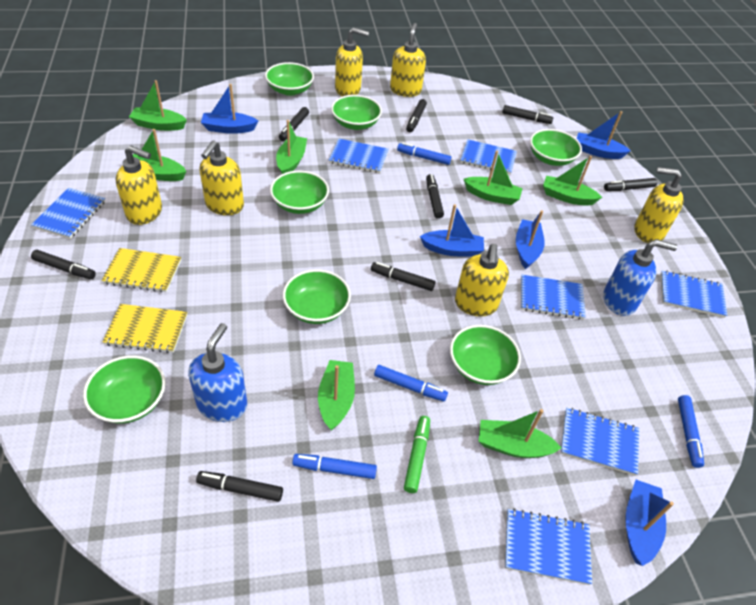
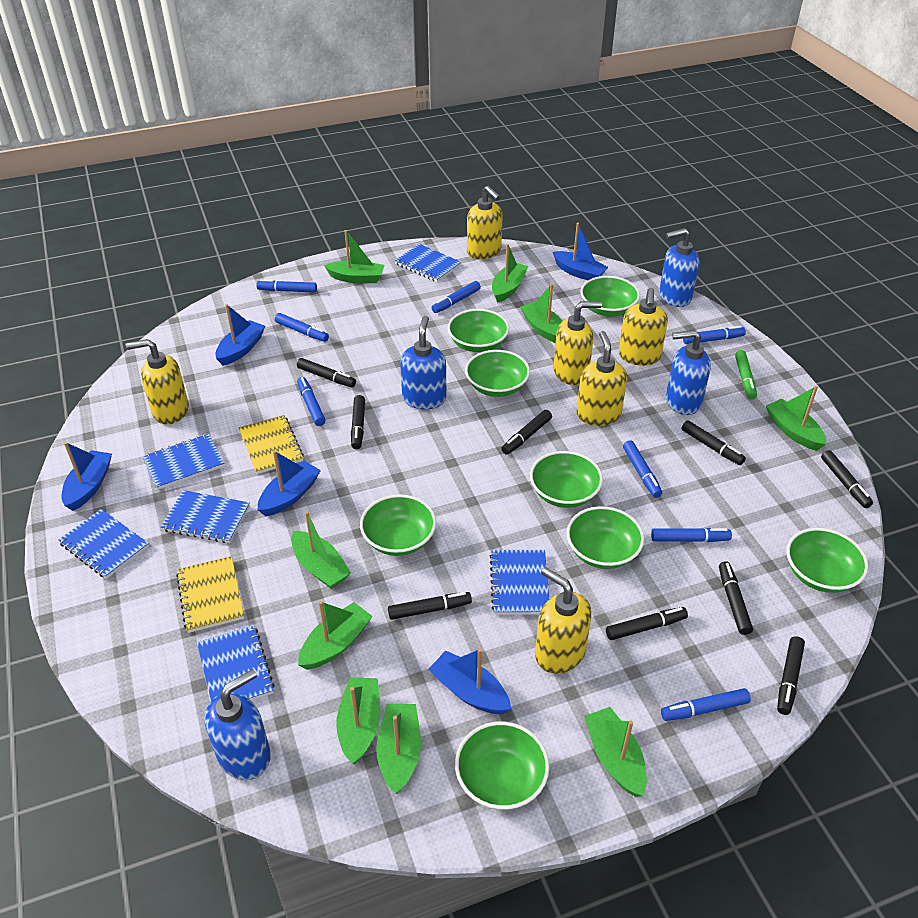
black marker: [31,250,96,279] [196,471,283,502] [279,107,309,141] [371,262,435,291] [406,99,427,132] [426,174,444,219] [502,105,553,124] [604,178,658,191] = 8 -> [297,358,356,387] [351,395,365,449] [388,592,472,620] [501,410,552,455] [606,607,688,640] [682,420,746,465] [719,561,753,635] [777,636,805,715] [821,450,873,508] = 9
blue marker: [292,454,377,479] [374,365,448,402] [397,142,451,165] [678,395,704,468] = 4 -> [257,279,317,293] [275,313,329,342] [297,377,326,426] [432,281,481,313] [623,440,662,498] [651,528,732,542] [661,688,751,721] [683,326,746,344] = 8
blue notebook: [31,188,105,239] [329,139,389,173] [460,139,517,175] [505,508,592,585] [521,275,586,320] [560,407,639,476] [661,271,727,318] = 7 -> [58,509,149,579] [142,434,224,490] [161,490,250,543] [197,624,275,701] [394,244,461,282] [489,550,549,615] = 6
blue soap dispenser: [188,323,247,422] [603,239,677,316] = 2 -> [204,669,271,780] [400,316,447,409] [659,228,699,307] [666,330,711,415] = 4
green boat: [129,80,187,131] [133,129,186,181] [276,120,307,174] [318,360,355,431] [464,150,523,205] [479,409,561,458] [543,156,602,206] = 7 -> [291,511,351,589] [298,601,373,670] [324,230,385,283] [336,677,380,764] [376,704,421,794] [492,244,528,303] [520,284,562,343] [584,707,647,797] [766,386,826,451] = 9
green bowl: [83,355,165,424] [265,62,314,96] [270,171,329,214] [283,269,351,324] [331,95,382,130] [450,325,521,385] [530,129,582,166] = 7 -> [360,495,436,556] [448,309,509,352] [455,722,549,810] [465,350,530,397] [530,451,603,508] [567,506,644,569] [581,276,640,317] [787,528,868,593] = 8

